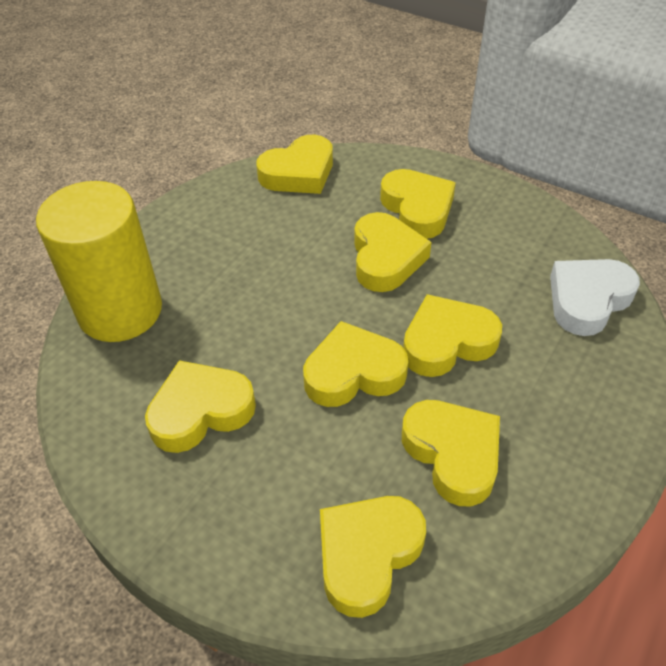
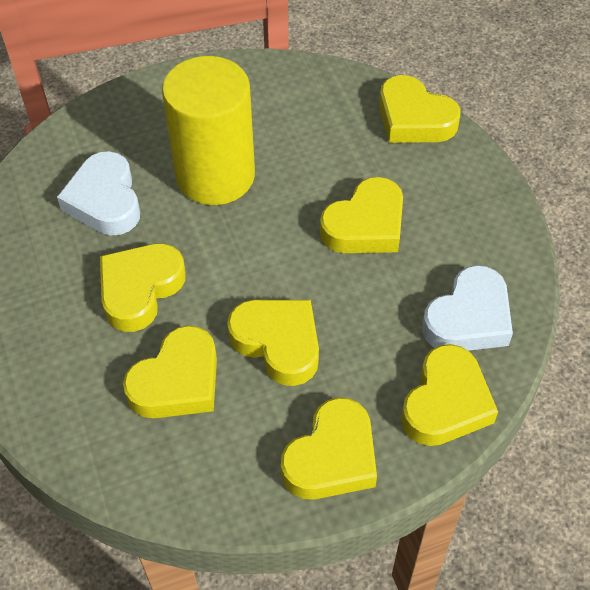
white heart: [550,259,640,336] = 1 -> [57,151,140,235] [422,265,513,351] = 2
yellow heart: [145,360,256,453] [256,135,333,194] [303,321,408,407] [320,496,426,618] [354,212,431,292] [380,169,456,239] [402,400,500,506] [403,294,502,377] = 8 -> [100,243,186,332] [123,326,217,418] [227,300,319,386] [281,397,377,500] [320,177,403,253] [379,75,461,143] [401,344,498,446] = 7

